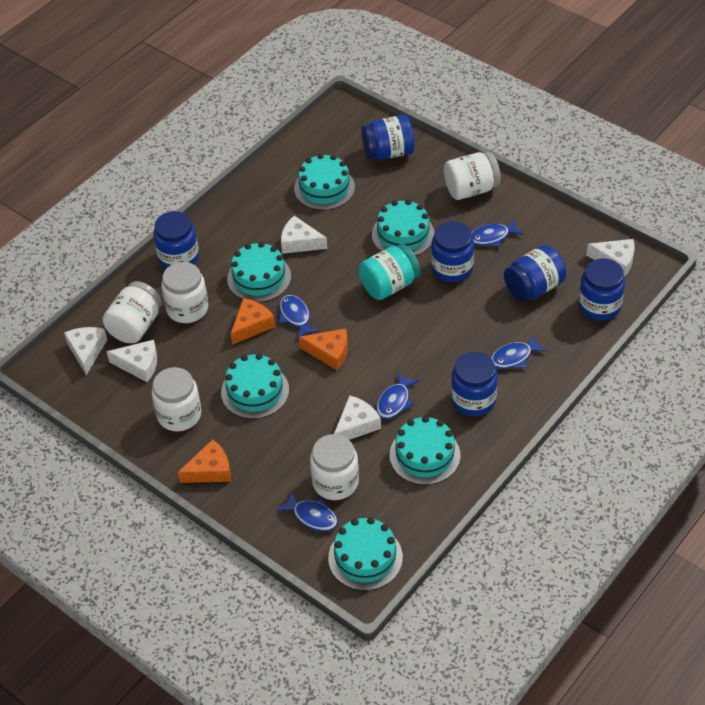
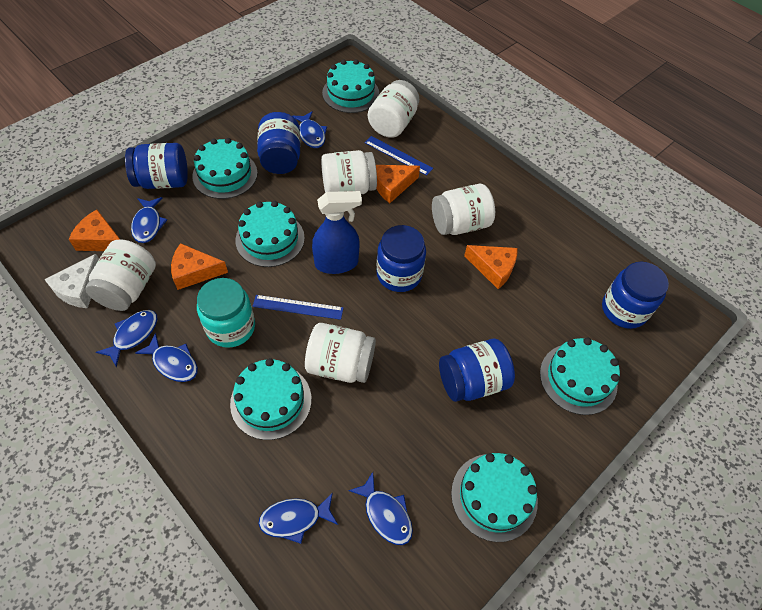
blue fish: [277,491,338,531] [279,295,319,340] [376,372,420,419] [471,219,524,247] [491,334,547,369] = 5 -> [96,310,158,367] [131,197,167,243] [135,333,198,382] [259,492,338,544] [293,111,327,148] [348,472,413,545] = 6
blue jar: [153,211,199,269] [361,115,415,160] [431,221,474,282] [451,352,498,416] [504,245,566,302] [578,258,625,321] = 6 -> [125,143,188,189] [257,112,300,174] [377,225,426,292] [439,339,515,402] [602,262,669,329] = 5
blue ruler: none = 0 -> [252,295,344,320] [365,136,433,176] = 2
blue spray bottle: none = 0 -> [312,191,362,274] = 1
orange cheese: [177,439,231,483] [231,298,275,345] [299,328,348,370] = 3 -> [69,210,120,251] [171,243,228,290] [376,165,420,203] [464,245,517,289] = 4
white cheese: [64,327,107,375] [106,340,157,382] [281,216,327,254] [334,395,381,440] [586,239,635,277] = 5 -> [44,254,99,308] = 1

